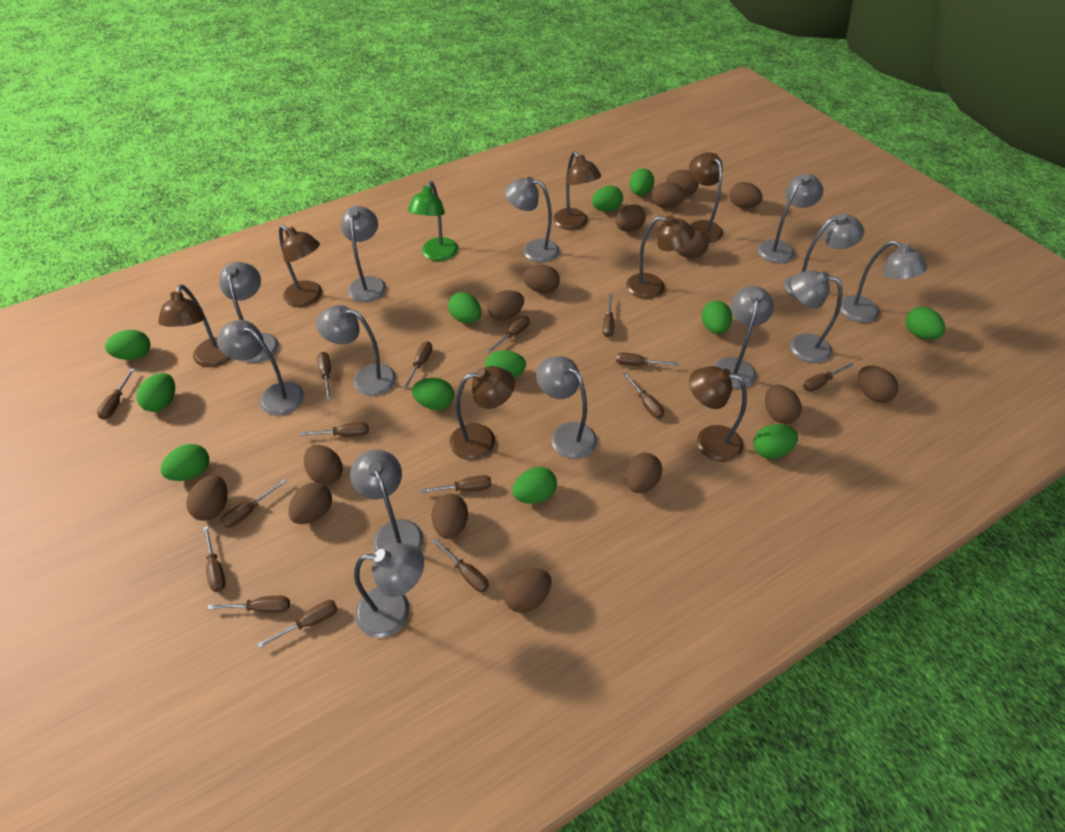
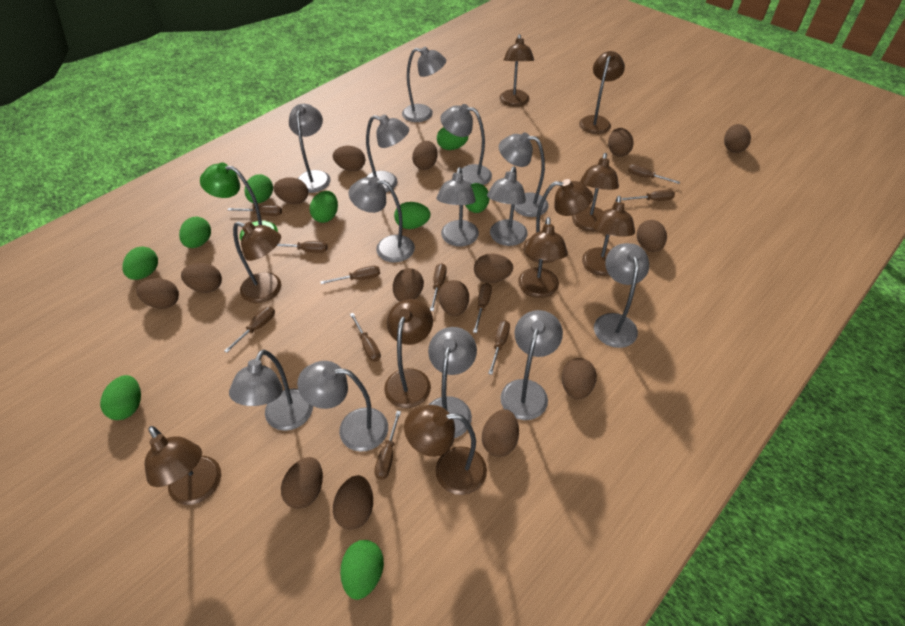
brown lamp: [158,285,231,368] [279,225,322,307] [449,366,515,460] [553,151,601,230] [626,215,695,299] [689,152,723,243] [689,366,747,462] = 7 -> [145,426,221,505] [233,222,281,303] [384,299,433,408] [404,405,487,495] [499,34,534,107] [518,217,568,298] [523,179,593,263] [572,153,619,232] [579,51,625,134] [582,196,635,276] = 10
brown screwdriver: [97,368,135,420] [203,526,226,592] [208,596,290,613] [221,478,287,528] [258,600,338,648] [300,422,369,437] [317,352,331,400] [403,341,432,388] [420,475,492,493] [432,538,489,592] [487,316,530,353] [603,294,614,338] [616,352,679,366] [623,372,664,418] [803,363,854,391] = 15 -> [224,307,275,353] [228,205,282,216] [277,241,328,253] [320,266,380,284] [350,313,381,362] [374,411,401,480] [430,263,447,311] [473,283,492,333] [488,320,510,375] [622,190,675,201] [628,164,680,184] = 11
green egg: [105,330,150,360] [136,373,175,412] [160,444,209,481] [412,378,454,410] [448,292,481,323] [485,350,526,378] [513,467,557,504] [592,186,623,212] [629,168,654,196] [702,300,732,334] [753,424,798,459] [906,307,945,339] = 12 -> [100,375,141,420] [122,247,158,280] [179,217,211,248] [244,174,273,203] [309,191,338,223] [340,540,384,600] [394,202,431,229] [437,127,468,150] [465,183,490,213] = 9

